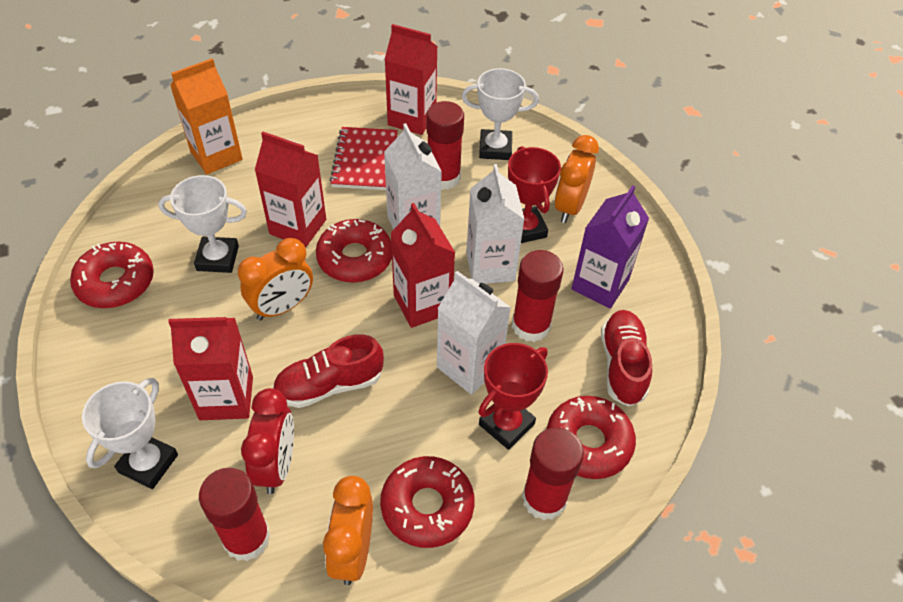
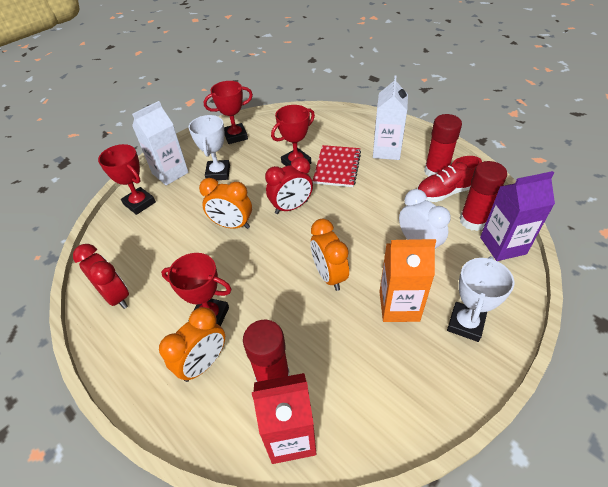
red carton: [168,317,253,420] [255,132,326,248] [384,24,437,135] [390,203,455,328] = 4 -> [252,373,316,464] = 1
red clock: [241,388,294,494] = 1 -> [73,244,129,309] [265,157,313,214] = 2
red donut: [70,242,154,308] [316,219,392,283] [380,456,475,548] [547,396,636,479] = 4 -> none = 0
red glue stick: [199,468,271,561] [427,101,464,190] [512,250,564,342] [522,427,584,520] = 4 -> [243,320,290,382] [424,114,462,177] [460,161,507,231] = 3
red shoe: [273,334,384,408] [601,310,652,406] = 2 -> [417,156,482,202] = 1
red trophy: [478,343,548,450] [508,146,561,243] = 2 -> [98,144,156,215] [161,253,232,326] [204,81,253,144] [271,105,315,166] = 4
white carton: [384,123,442,230] [437,271,511,395] [466,164,525,284] = 3 -> [132,101,189,186] [373,75,408,160] = 2
white clock: none = 0 -> [399,189,451,249] = 1
white trophy: [82,378,178,489] [158,175,247,273] [462,68,539,160] = 3 -> [189,115,230,180] [447,256,514,342] = 2

